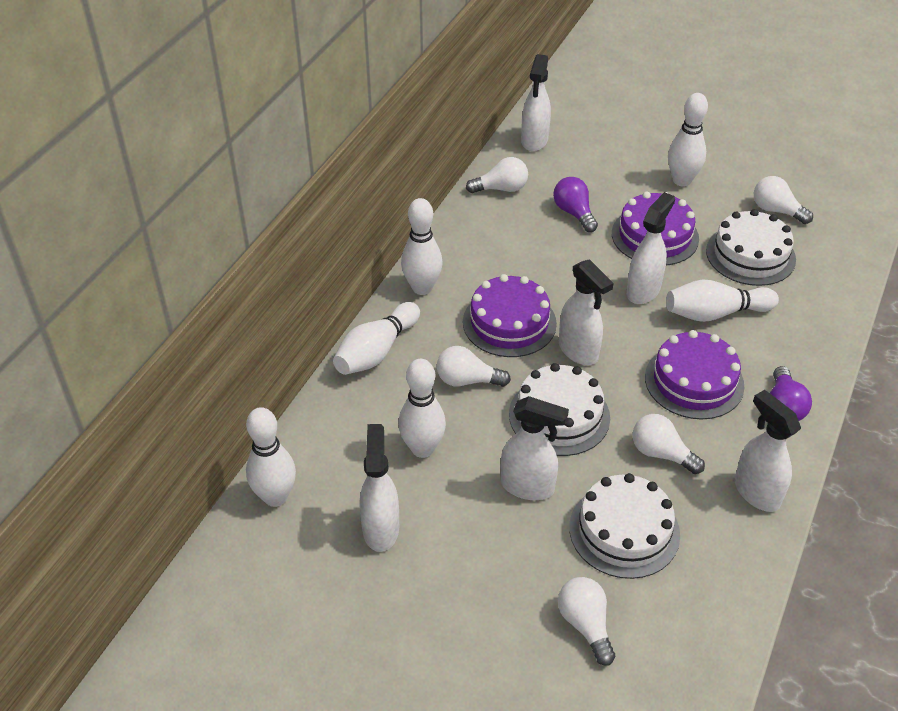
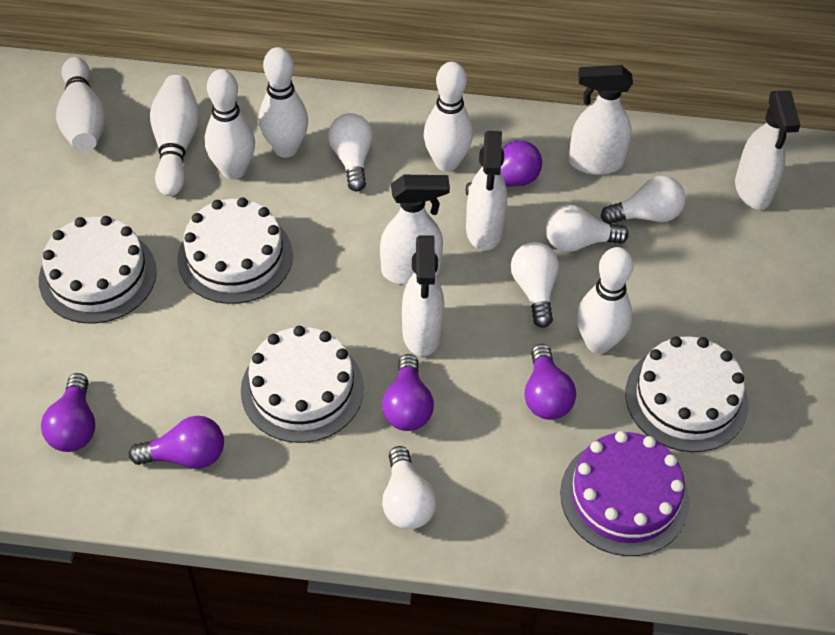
purple cake: [463,274,557,357] [612,192,699,265] [645,330,745,420] = 3 -> [560,431,690,556] = 1
purple light bulb: [553,177,598,232] [770,366,812,421] = 2 -> [41,373,95,452] [129,416,224,469] [382,354,434,431] [466,140,542,196] [524,344,576,420] = 5
white cake: [509,363,610,456] [569,473,680,579] [706,209,796,286] = 3 -> [39,216,157,324] [177,197,293,304] [241,326,364,443] [625,336,748,452] = 4
white spray bottle: [360,424,399,552] [501,396,569,500] [521,54,551,152] [559,259,614,365] [626,192,675,304] [735,390,801,512] = 6 -> [380,175,450,285] [402,235,444,356] [466,131,507,251] [569,65,633,175] [735,90,800,209] = 5

